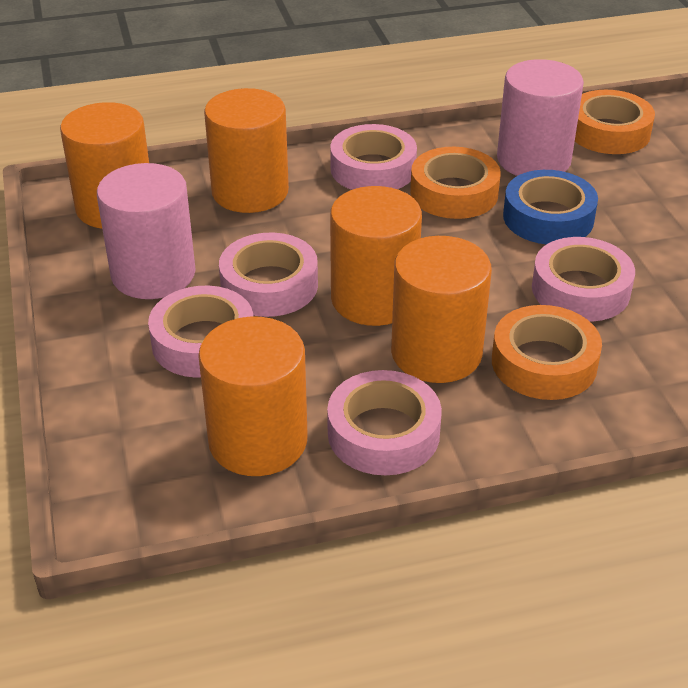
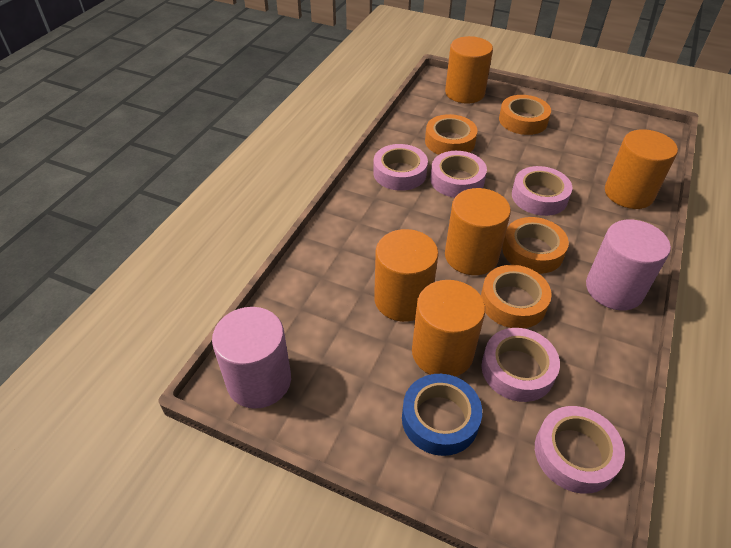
orange tape: [410,147,501,219] [492,305,602,400] [575,90,655,154] = 3 -> [425,114,477,155] [481,265,552,329] [499,95,551,135] [502,217,569,274] = 4

